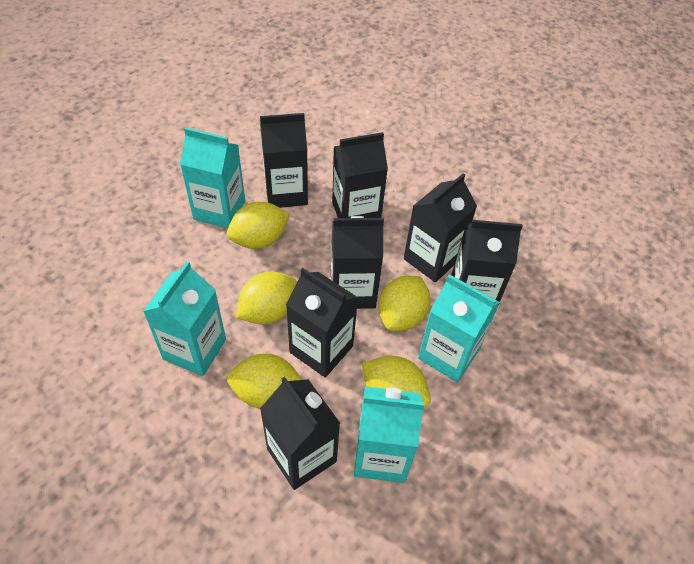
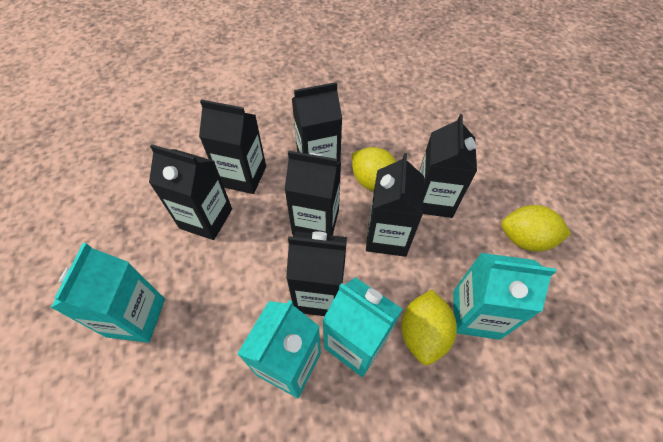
yellow lemon: [227,201,290,249] [227,353,303,409] [236,271,297,325] [362,356,431,408] [378,275,431,331] = 5 -> [352,147,397,191] [401,289,457,365] [501,205,571,252] = 3

